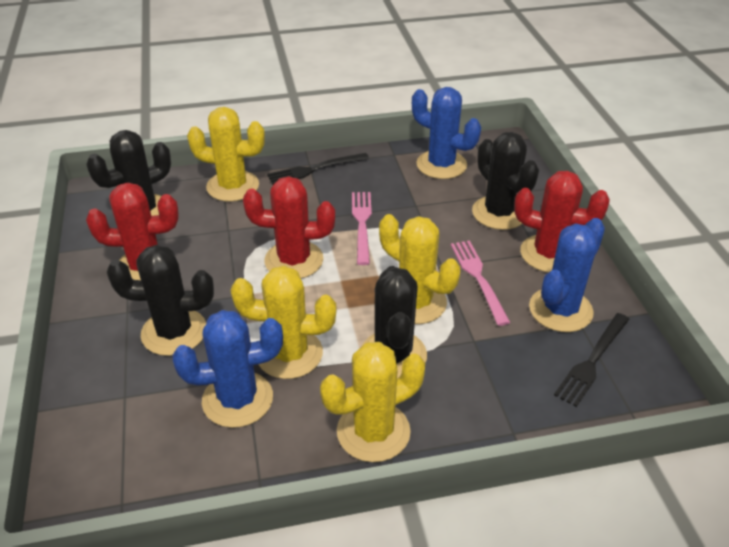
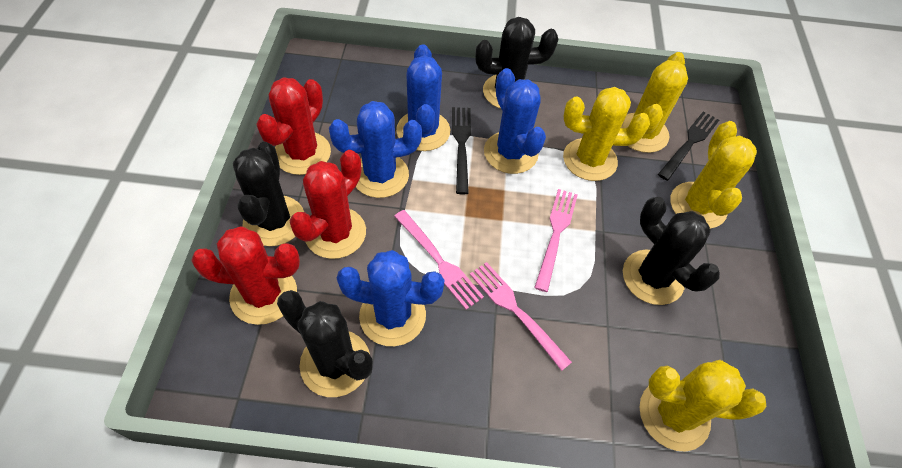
blue cactus: [172,310,283,428] [412,87,481,179] [529,218,605,332] = 3 -> [329,101,422,198] [337,250,444,346] [396,44,450,151] [484,68,546,174] = 4
pink fork: [352,192,372,265] [451,240,511,326] = 2 -> [394,210,484,310] [470,262,572,371] [534,189,578,292] = 3

